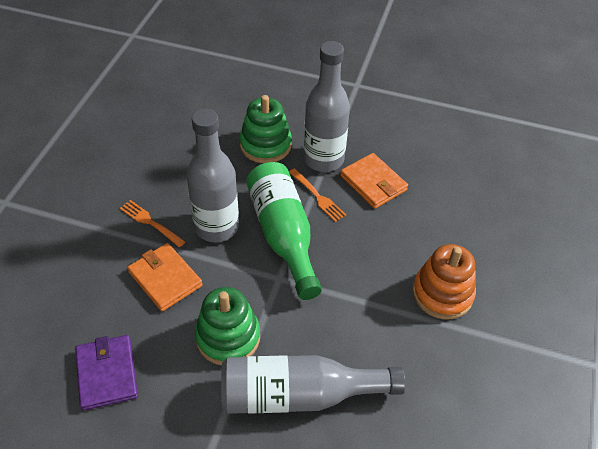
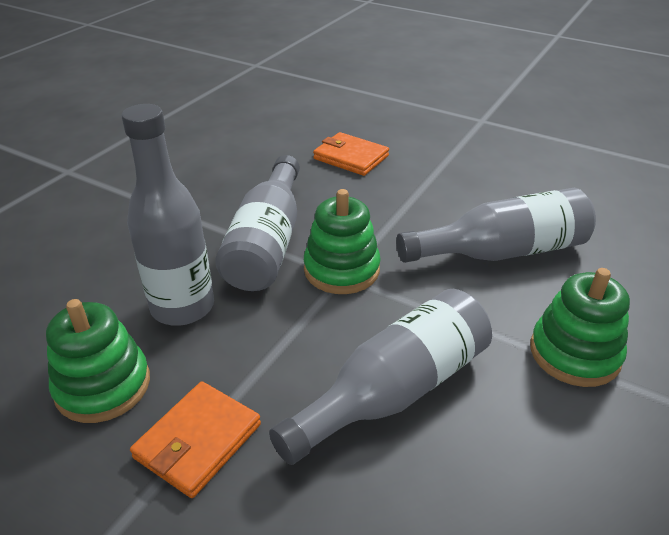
green bottle: [246,162,322,300] = 1 -> none = 0
green stacking toy: [195,287,260,365] [239,95,292,163] = 2 -> [46,299,150,423] [304,189,381,294] [530,268,630,387] = 3
grey bottle: [187,109,239,242] [221,355,406,414] [304,41,350,172] = 3 -> [122,104,214,325] [215,155,300,291] [269,289,492,465] [396,188,596,263] = 4
orange fork: [120,200,185,247] [289,169,346,222] = 2 -> none = 0
orange stacking toy: [412,244,476,319] = 1 -> none = 0
purple wallet: [75,335,138,411] = 1 -> none = 0

